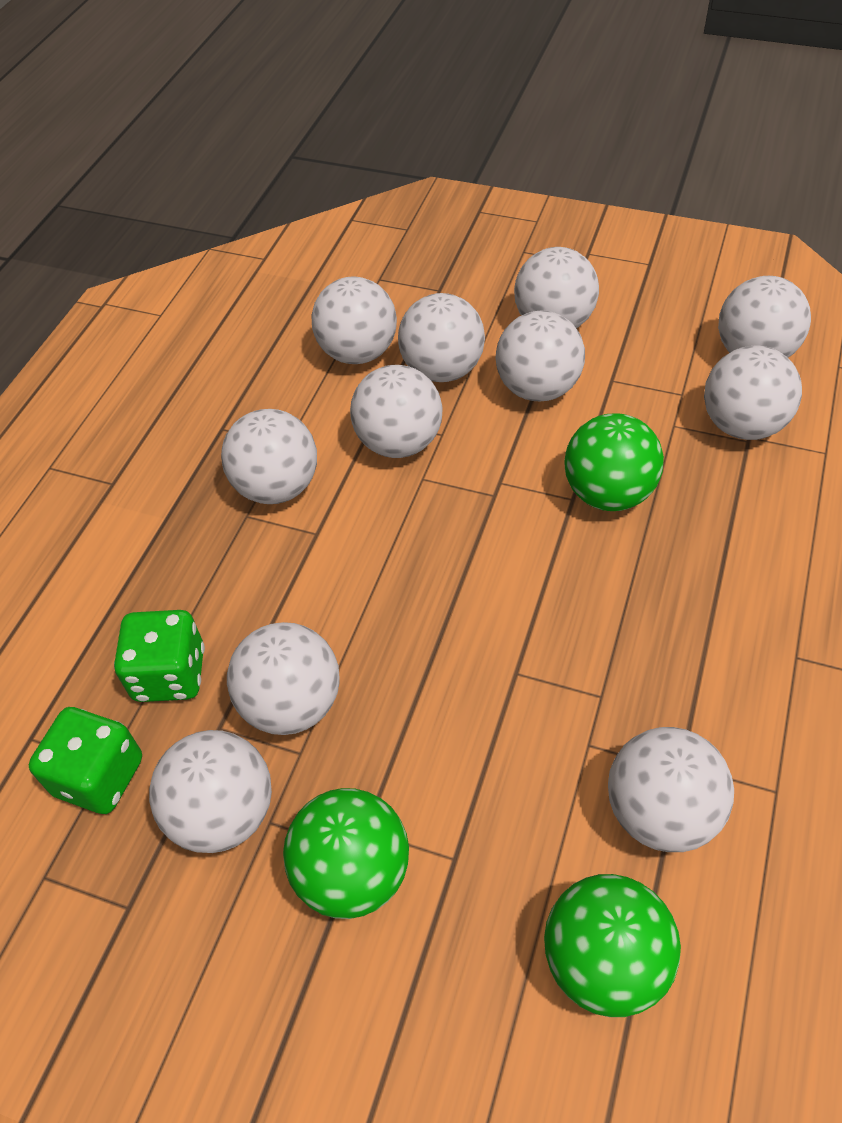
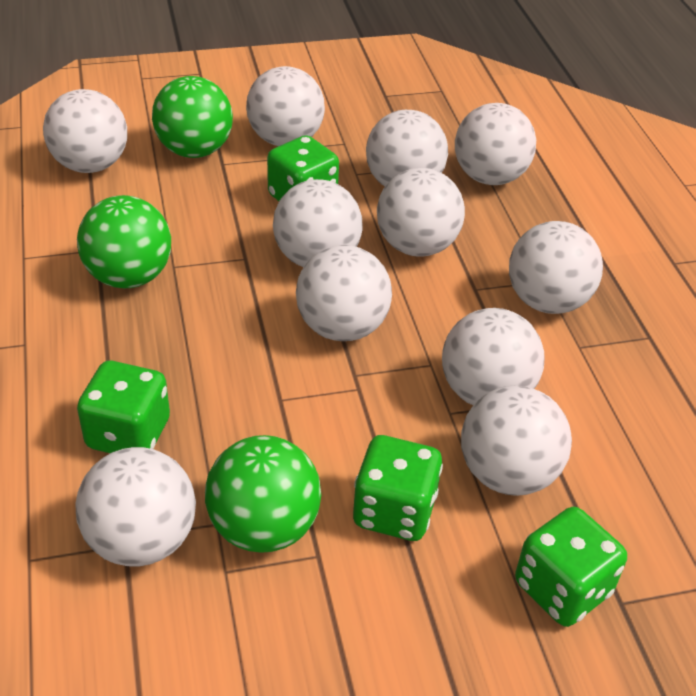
green dice: [29,707,142,814] [114,610,205,702] = 2 -> [77,361,170,453] [267,135,339,201] [353,435,443,541] [515,507,627,627] = 4

